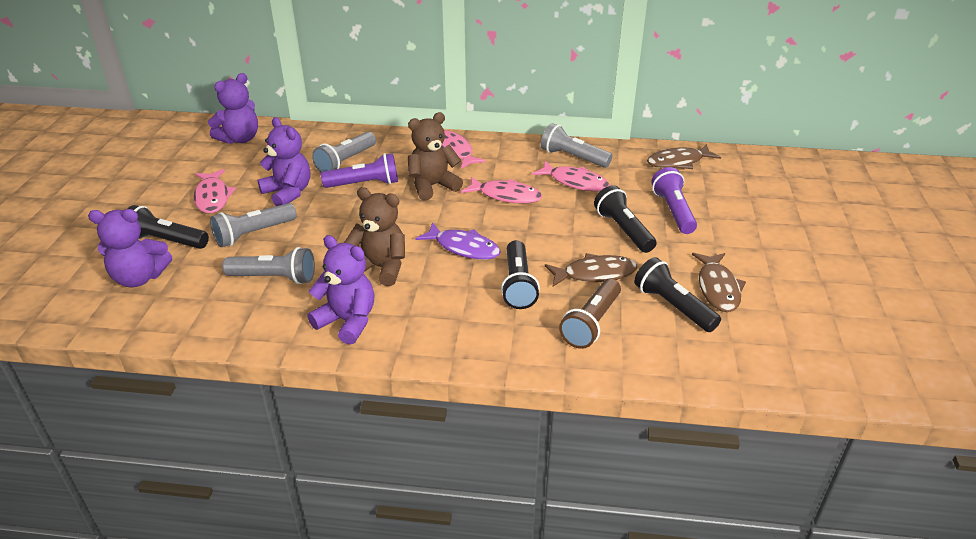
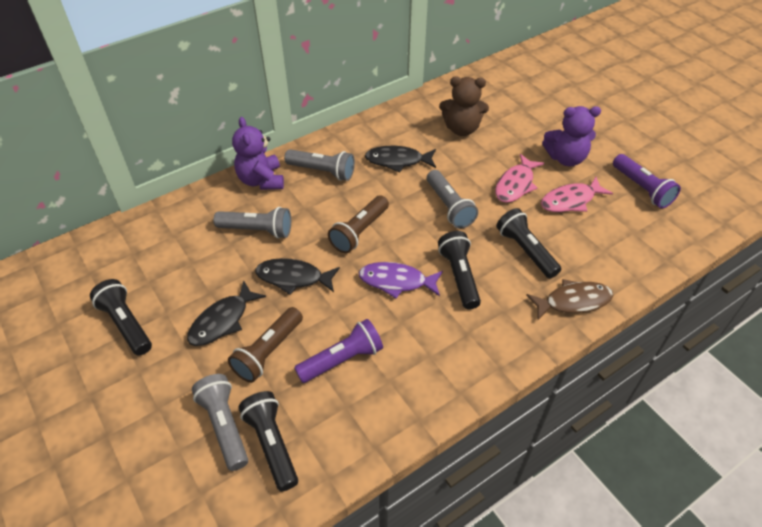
black fish: none = 0 -> [187,281,266,346] [255,258,340,295] [365,146,436,173] = 3
brown fish: [545,253,637,287] [647,144,721,169] [692,253,746,312] = 3 -> [526,279,613,320] = 1
brown flashlight: [559,279,621,349] = 1 -> [228,307,303,383] [328,195,389,253] = 2
brown teddy bear: [345,187,405,286] [408,112,463,201] = 2 -> [439,76,489,136] = 1
pink fish: [193,169,236,213] [441,130,486,169] [461,177,542,203] [532,161,610,191] = 4 -> [495,154,544,203] [541,177,613,212] = 2
purple teddy bear: [88,209,172,287] [208,73,258,144] [258,117,310,206] [307,235,375,345] = 4 -> [232,117,284,190] [542,106,601,167] = 2

